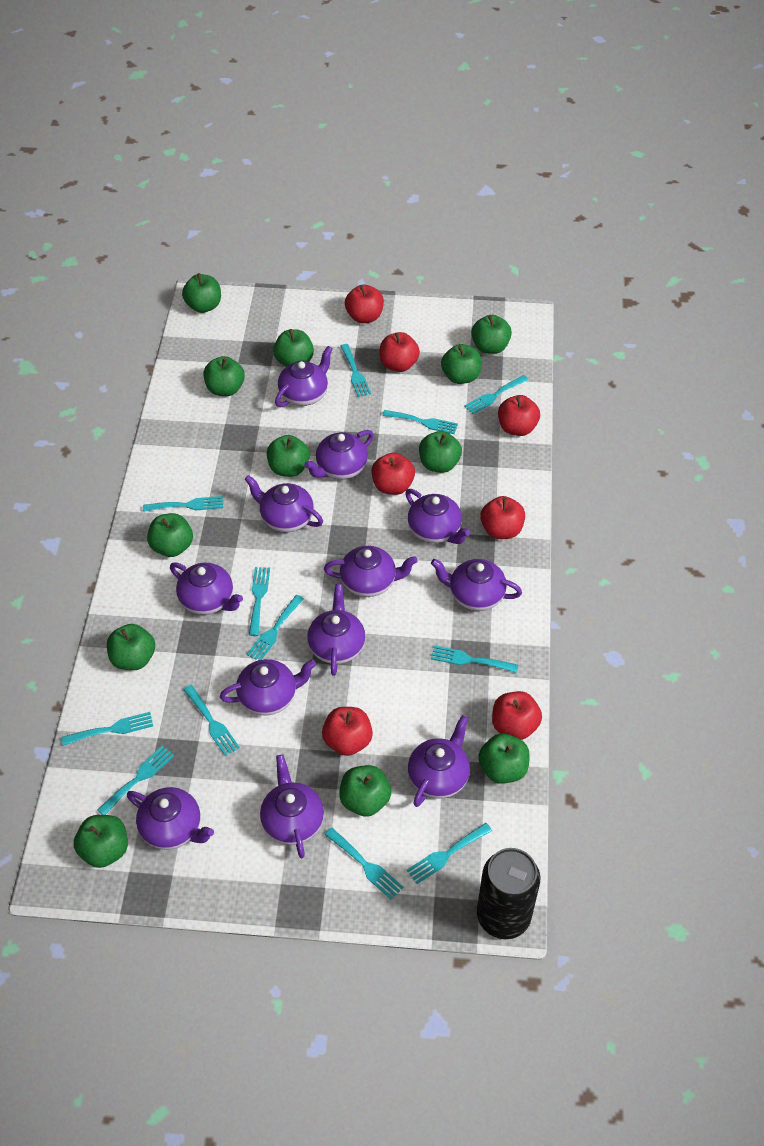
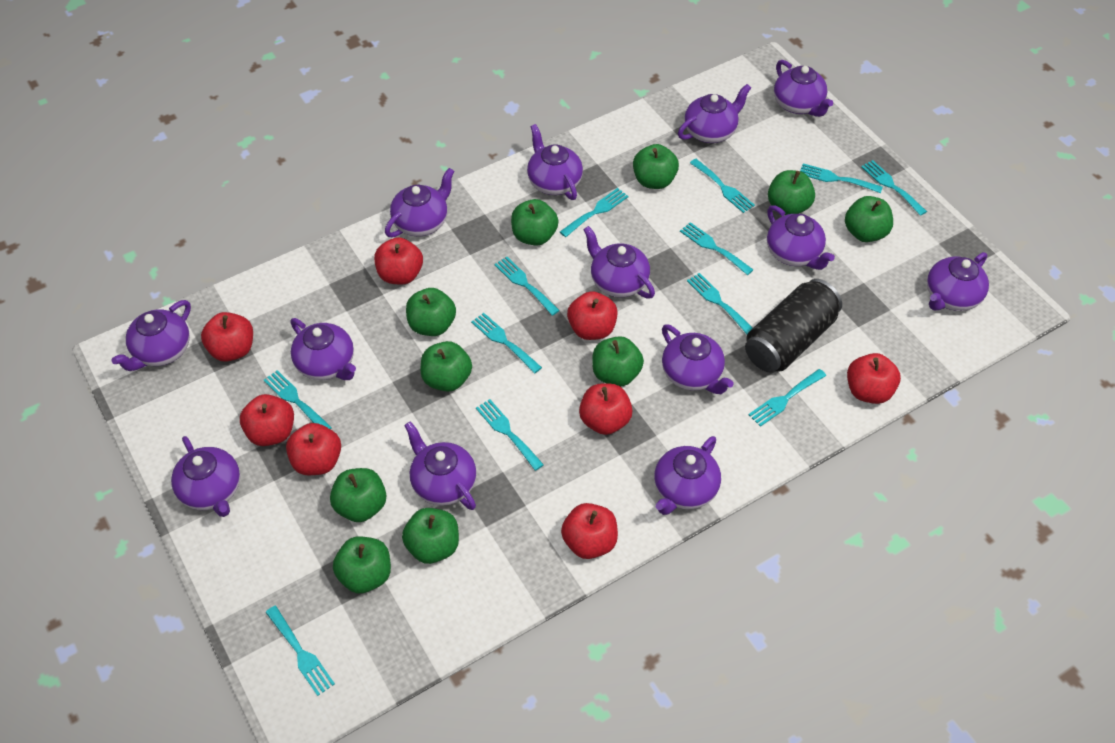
green apple: [74,815,128,868] [107,624,155,670] [147,513,193,557] [182,273,221,313] [203,356,245,396] [267,435,310,477] [273,329,314,367] [339,765,391,817] [419,431,462,473] [441,344,482,384] [471,315,512,354] [479,733,530,784] = 12 -> [330,468,386,522] [333,537,391,593] [402,508,459,564] [406,288,456,336] [420,341,472,392] [511,199,559,246] [592,336,644,386] [633,144,679,189] [768,170,815,215] [845,196,893,242] = 10
purple teapot: [127,787,214,850] [170,562,243,615] [220,659,316,715] [245,475,323,532] [260,754,324,859] [275,346,333,407] [304,430,374,479] [307,584,365,676] [324,546,418,597] [405,489,470,544] [408,715,470,807] [431,559,522,611] = 12 -> [111,300,191,371] [171,436,240,517] [291,318,356,380] [385,168,455,237] [404,421,476,510] [527,124,583,200] [583,226,655,298] [654,436,721,515] [662,324,734,394] [678,84,751,143] [767,205,835,270] [774,60,833,117] [927,252,989,311] = 13
red apple: [322,707,373,756] [345,285,384,323] [371,452,415,495] [380,332,420,372] [480,496,525,539] [492,691,542,740] [498,395,540,436] = 7 -> [201,312,253,362] [240,394,294,446] [286,423,341,475] [374,237,423,285] [561,503,618,559] [567,291,618,340] [579,383,633,435] [847,353,901,404] = 8

